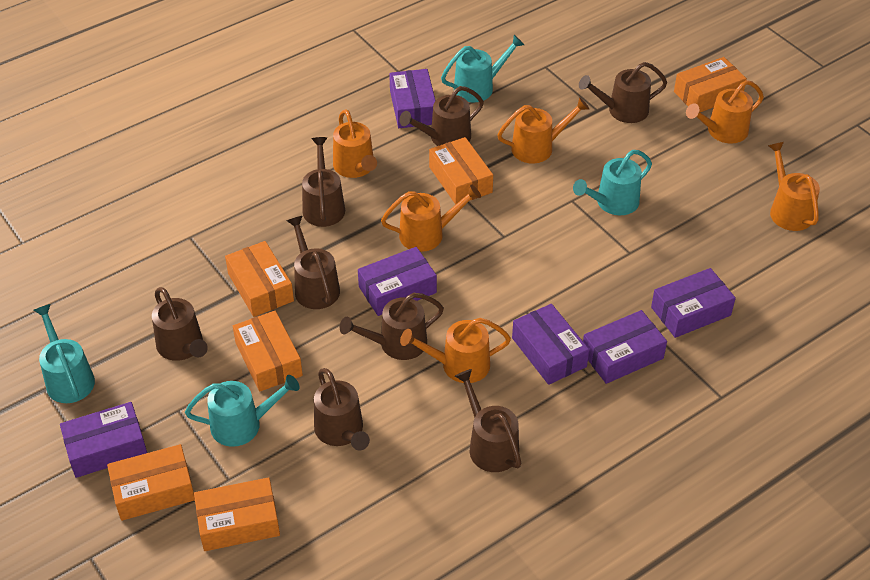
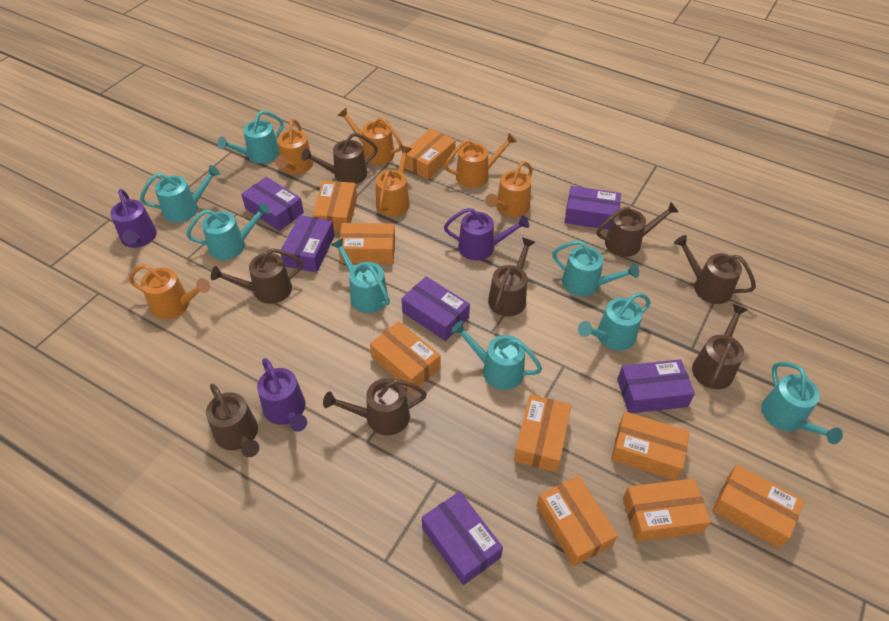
orange box: [107,444,195,521] [194,477,280,551] [225,241,294,317] [233,311,303,392] [429,137,493,205] [674,57,747,112] = 6 -> [312,181,357,232] [338,223,395,264] [370,321,440,392] [405,128,456,180] [514,394,572,472] [537,475,618,567] [611,411,690,481] [623,478,711,542] [712,465,804,548] = 9
purple watering can: none = 0 -> [110,189,157,248] [257,358,307,432] [444,208,529,260] = 3
turquoise watering can: [33,304,95,403] [185,375,300,447] [441,35,524,102] [573,150,652,215] = 4 -> [140,165,220,222] [186,203,270,260] [217,110,283,164] [331,238,390,313] [451,320,542,390] [552,240,639,296] [578,293,651,351] [761,362,843,444] = 8

